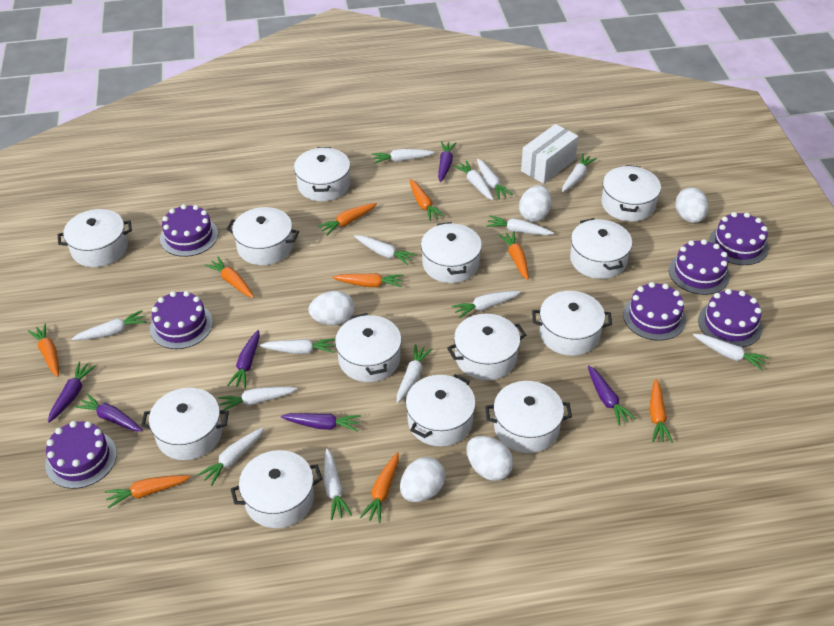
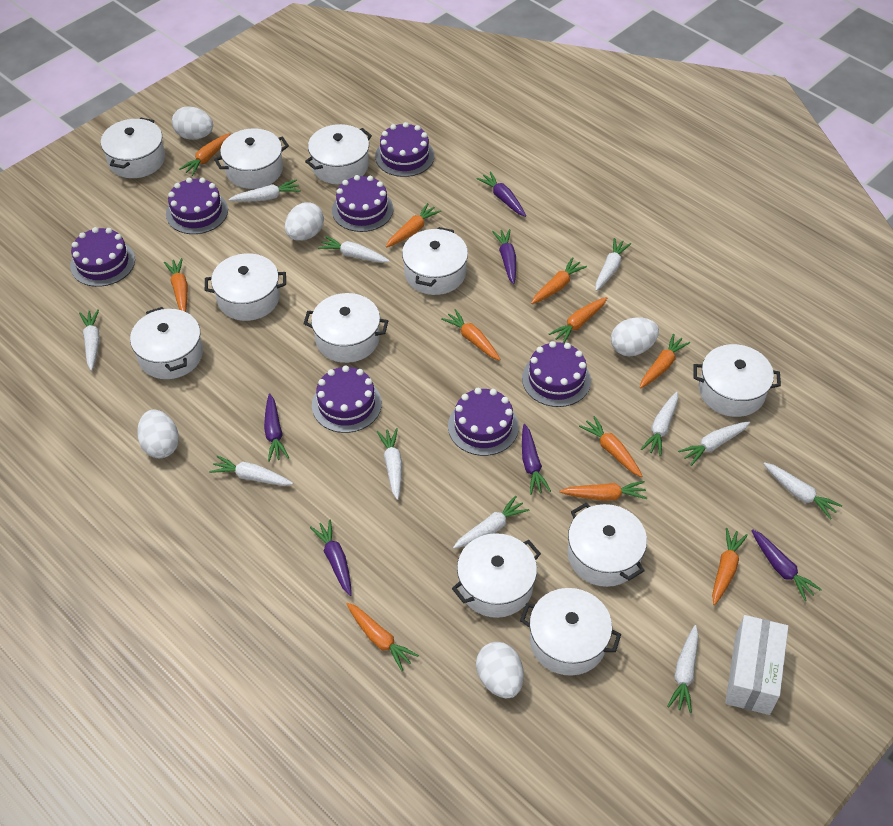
orange carrot: [28,323,59,377] [105,475,190,508] [204,257,254,298] [318,203,377,235] [332,273,403,287] [360,452,399,523] [410,179,445,221] [498,231,529,280] [649,379,673,443] = 9 -> [164,258,188,312] [179,133,231,176] [346,603,419,671] [386,203,441,248] [441,309,501,361] [531,257,587,304] [549,297,607,343] [560,481,647,501] [579,416,642,477] [640,334,690,388] [712,528,748,605] = 11
white carrot: [72,310,147,340] [198,427,264,486] [218,387,297,410] [260,338,335,354] [324,449,352,520] [354,235,416,266] [372,149,435,164] [397,344,433,403] [452,291,521,319] [453,160,493,200] [477,159,513,199] [486,215,554,235] [562,154,597,192] [693,334,768,370] = 14 -> [79,309,100,371] [209,455,293,486] [229,179,301,202] [318,236,390,263] [377,428,402,500] [453,496,529,549] [596,238,631,291] [641,392,678,457] [667,625,699,713] [678,421,750,466] [763,462,842,520] = 11
white pot: [58,209,132,267] [141,388,229,460] [226,207,299,265] [231,450,322,528] [294,147,350,201] [335,313,402,382] [406,374,476,447] [421,222,482,283] [447,314,526,380] [485,381,572,453] [532,291,612,356] [570,218,632,279] [601,165,661,222] = 13 -> [101,117,165,178] [130,307,203,379] [205,253,286,321] [214,129,289,189] [303,293,388,363] [305,124,372,184] [402,227,468,295] [452,533,541,618] [520,588,621,676] [568,503,647,587] [693,344,781,417] = 11

